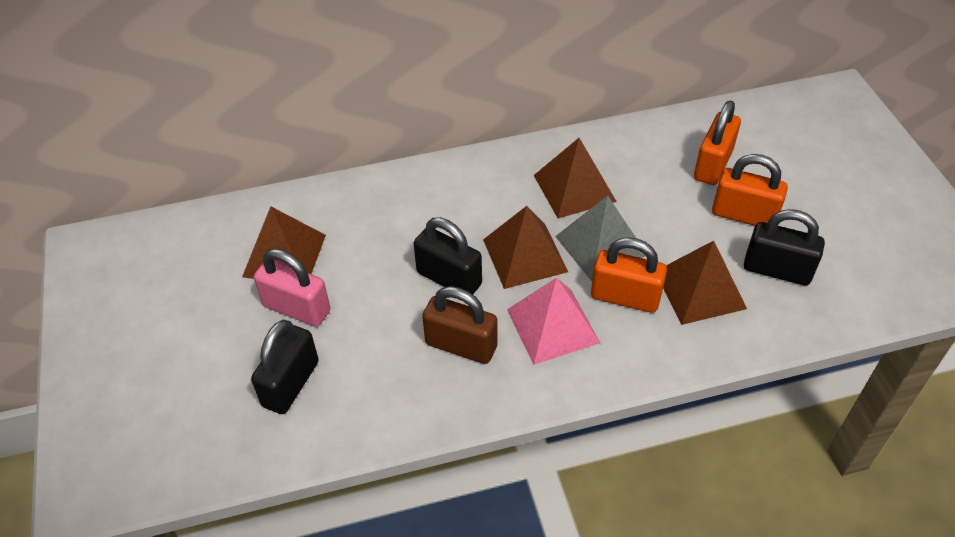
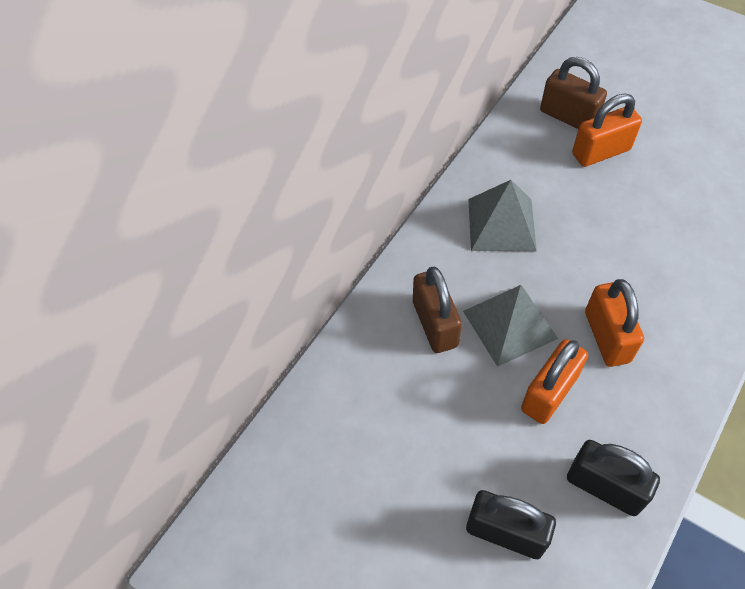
black padlock: [251,320,319,414] [414,217,482,294] [744,209,825,285] = 3 -> [466,490,556,559] [567,440,660,516] = 2
brown padlock: [422,286,497,364] = 1 -> [413,267,462,353] [540,57,607,129] = 2
brown pyramid: [242,206,326,279] [483,206,568,289] [534,138,617,218] [663,241,747,325] = 4 -> none = 0
grey pyramid: [555,195,646,281] = 1 -> [463,285,558,367] [468,180,537,251] = 2
pink padlock: [254,249,330,327] = 1 -> none = 0
pink pyramid: [507,278,600,365] = 1 -> none = 0

